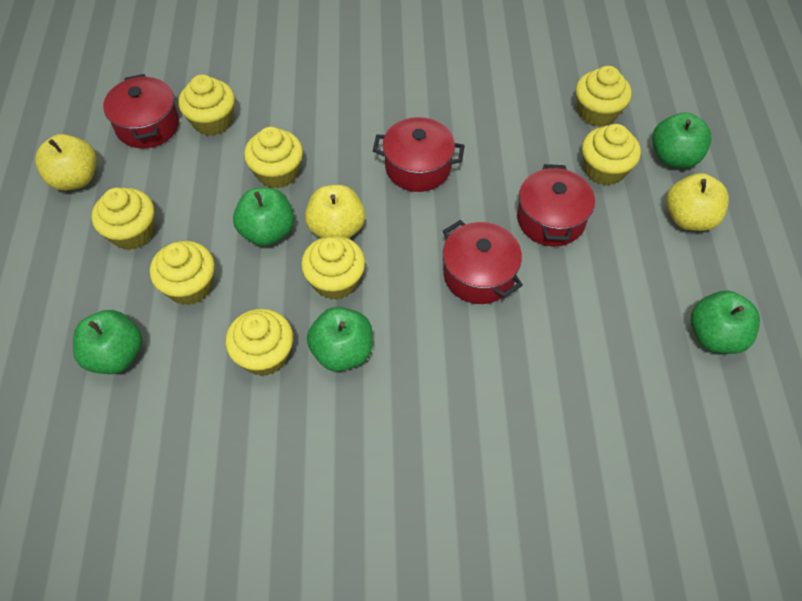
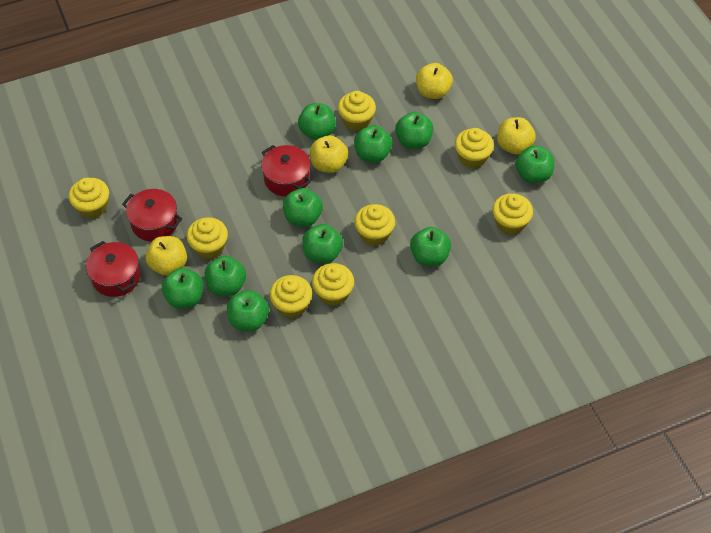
green apple: [73,310,142,374] [233,188,294,246] [307,307,373,371] [652,112,712,168] [691,291,760,354] = 5 -> [162,268,204,308] [205,256,246,296] [227,290,269,331] [283,188,323,227] [298,103,336,140] [302,224,343,263] [354,125,393,162] [395,112,433,149] [410,227,451,266] [515,146,554,183] = 10
red pot: [103,74,179,148] [373,117,465,192] [443,220,523,304] [517,164,595,246] = 4 -> [86,241,140,297] [122,189,182,242] [261,145,311,196] = 3
yellow apple: [35,134,97,191] [305,185,365,239] [666,173,729,231] = 3 -> [146,236,187,276] [310,135,348,173] [416,63,453,99] [497,117,536,154] = 4

